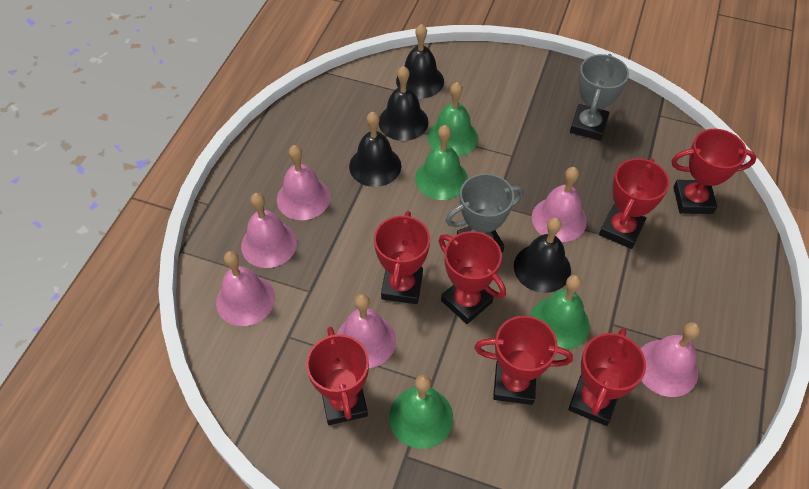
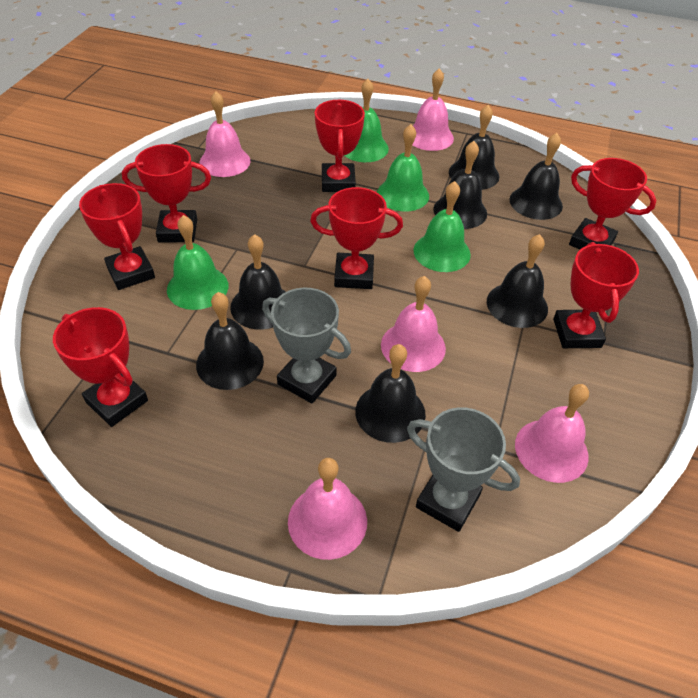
black bell: [349,112,401,187] [379,66,428,141] [396,24,444,99] [514,217,571,293] = 4 -> [196,292,264,390] [230,234,285,330] [355,344,426,443] [433,141,487,229] [449,105,499,190] [487,234,548,328] [510,133,563,220] = 7
pink bell: [216,251,275,326] [241,193,297,268] [277,145,331,220] [337,294,396,368] [532,167,587,242] [641,322,700,397] = 6 -> [199,91,251,177] [288,458,367,560] [381,276,446,372] [413,68,454,151] [515,384,589,483] = 5

